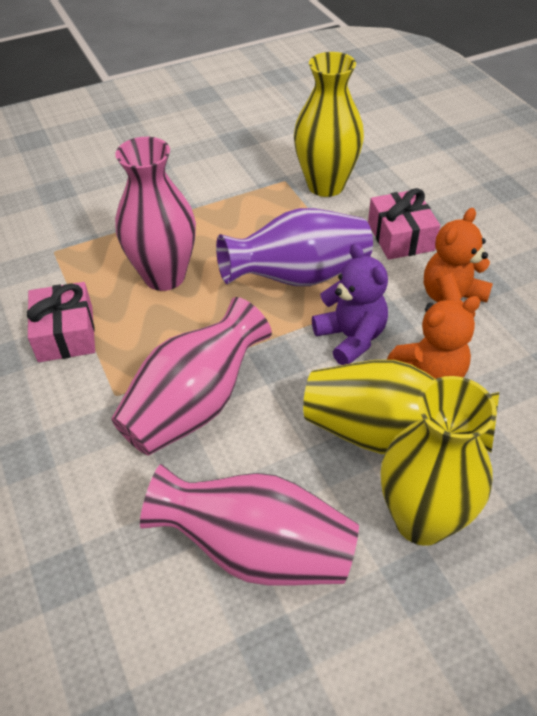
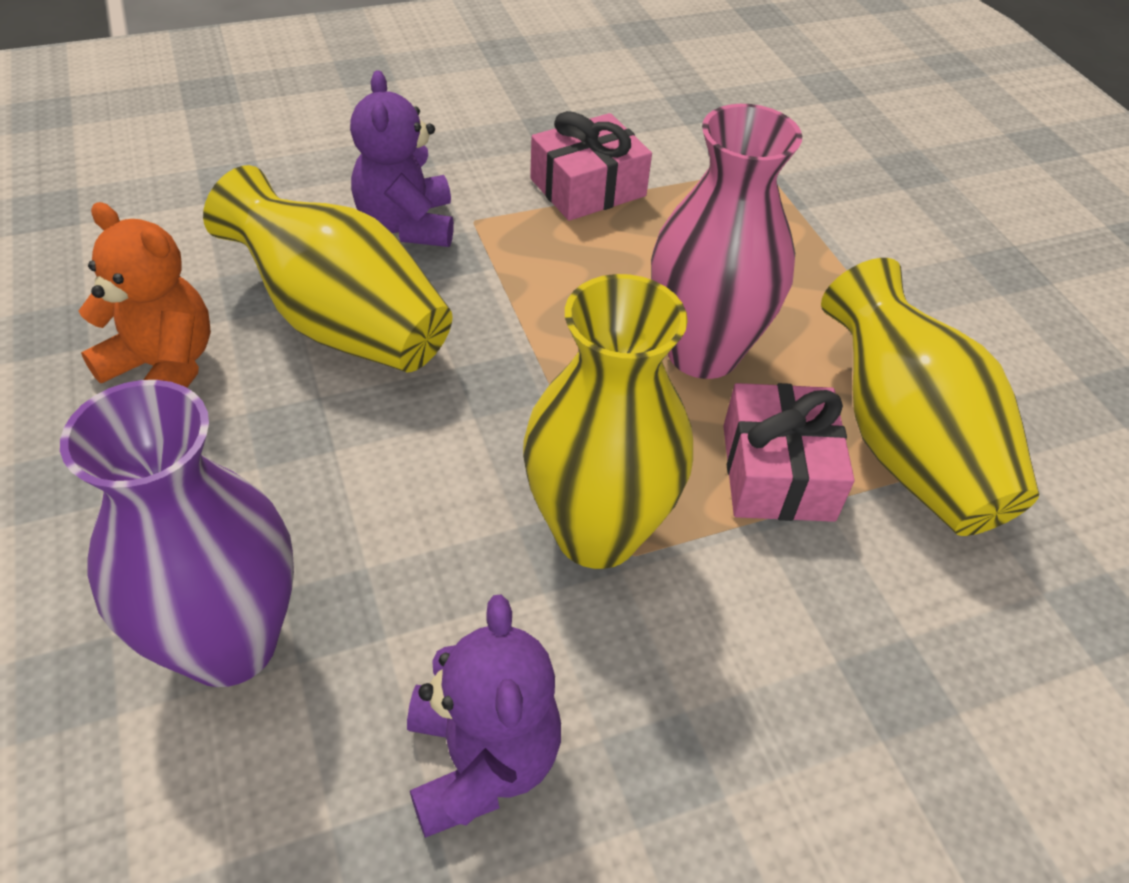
orange teddy bear: [387,296,480,379] [424,208,493,317] = 2 -> [79,202,211,388] = 1
pink vase: [111,297,272,455] [115,137,196,291] [140,464,359,586] = 3 -> [651,104,802,379] = 1
purple teddy bear: [312,243,388,365] = 1 -> [350,70,454,247] [407,595,561,838] = 2

